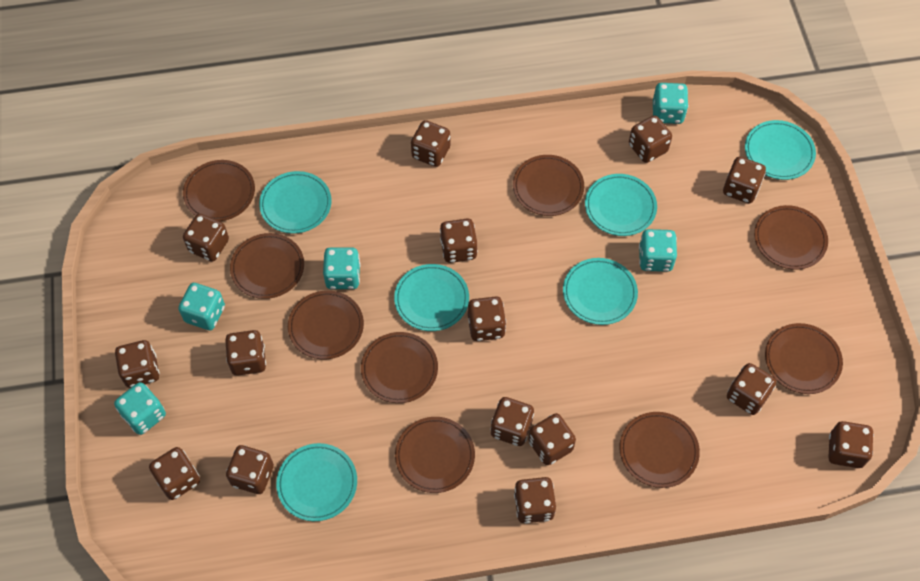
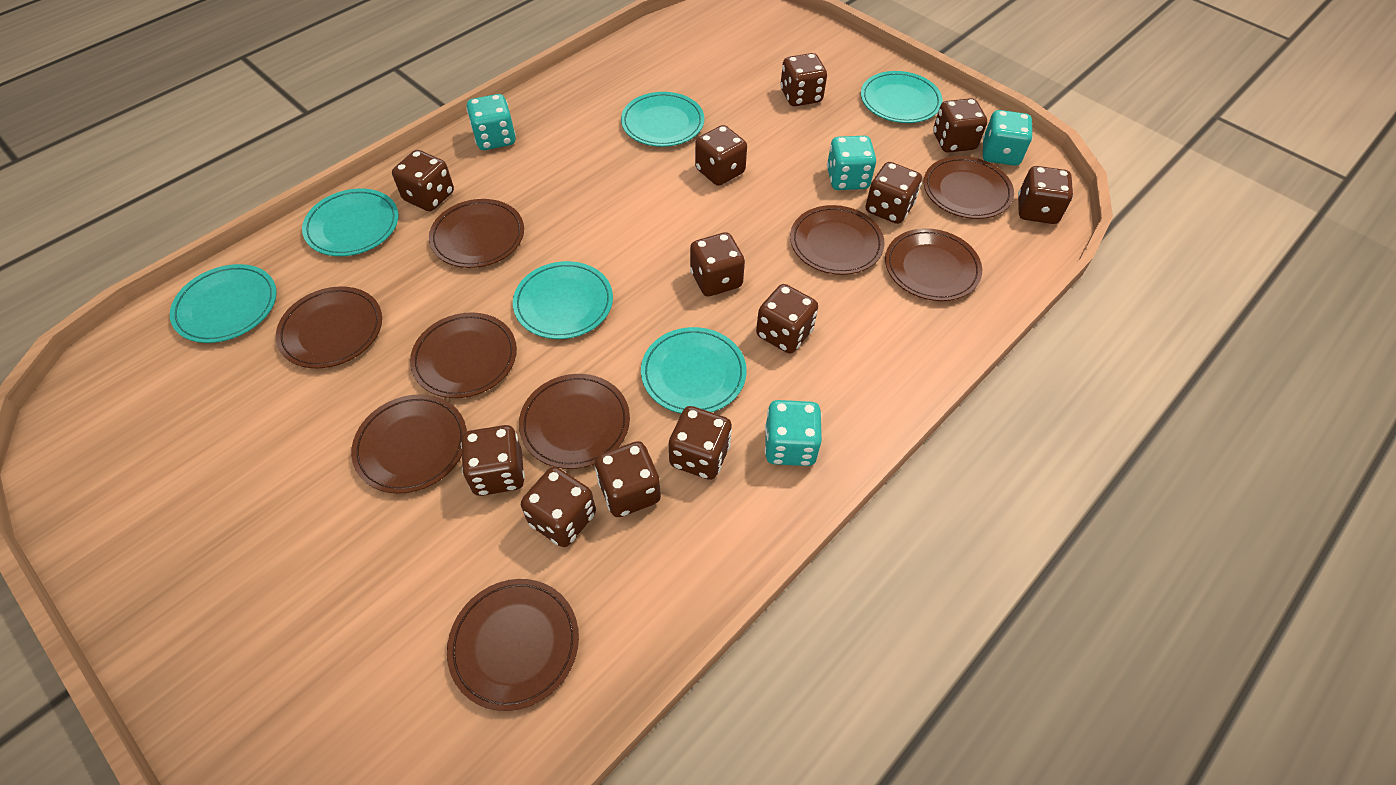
brown dice: [115,340,160,388] [149,447,200,500] [183,213,229,261] [225,330,266,376] [226,445,274,494] [411,120,450,167] [440,219,478,263] [468,297,506,341] [490,397,534,446] [514,477,556,524] [528,413,576,465] [629,115,672,163] [723,157,766,203] [727,363,776,415] [829,421,874,468] = 15 -> [392,150,454,211] [461,425,525,496] [521,467,596,547] [595,441,661,517] [669,406,732,480] [690,232,745,297] [695,125,747,186] [756,284,818,353] [780,53,827,106] [865,162,922,224] [933,98,987,153] [1018,166,1073,224] = 12
turquoise dice: [114,382,166,435] [178,283,225,330] [323,247,360,289] [639,229,677,272] [653,83,689,124] = 5 -> [466,94,516,150] [765,400,822,466] [827,136,876,190] [983,110,1033,166] = 4

